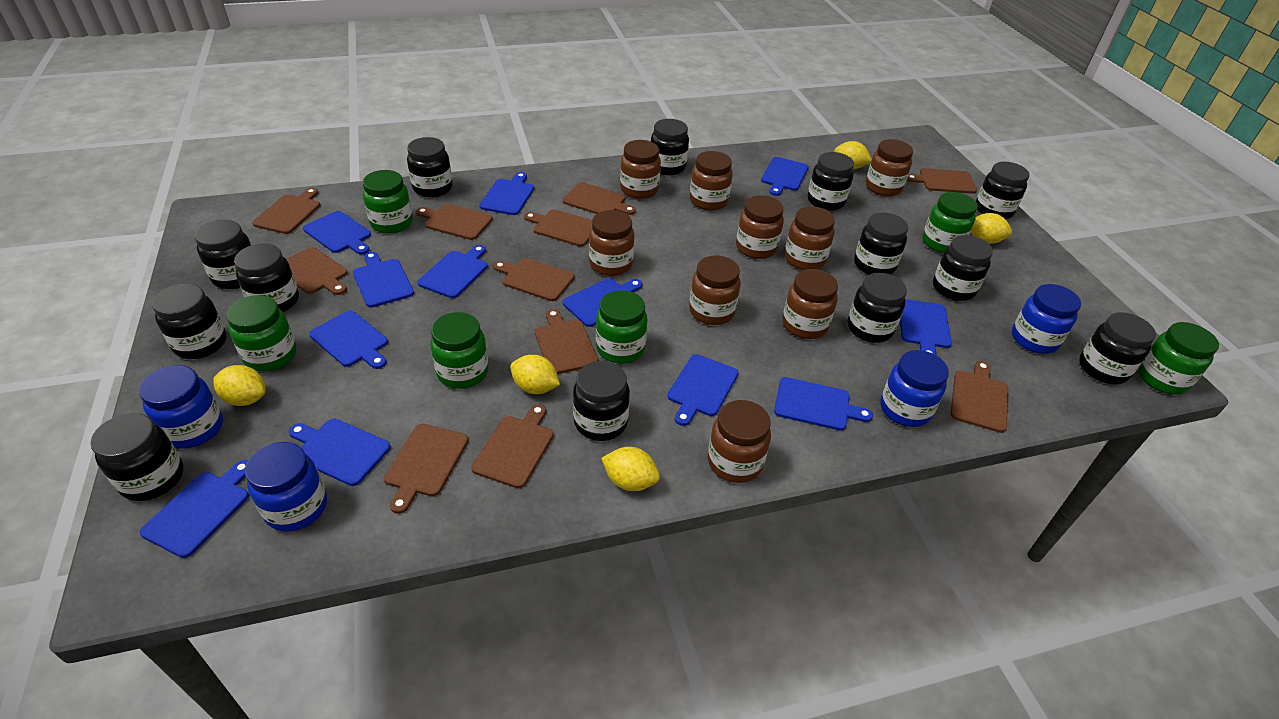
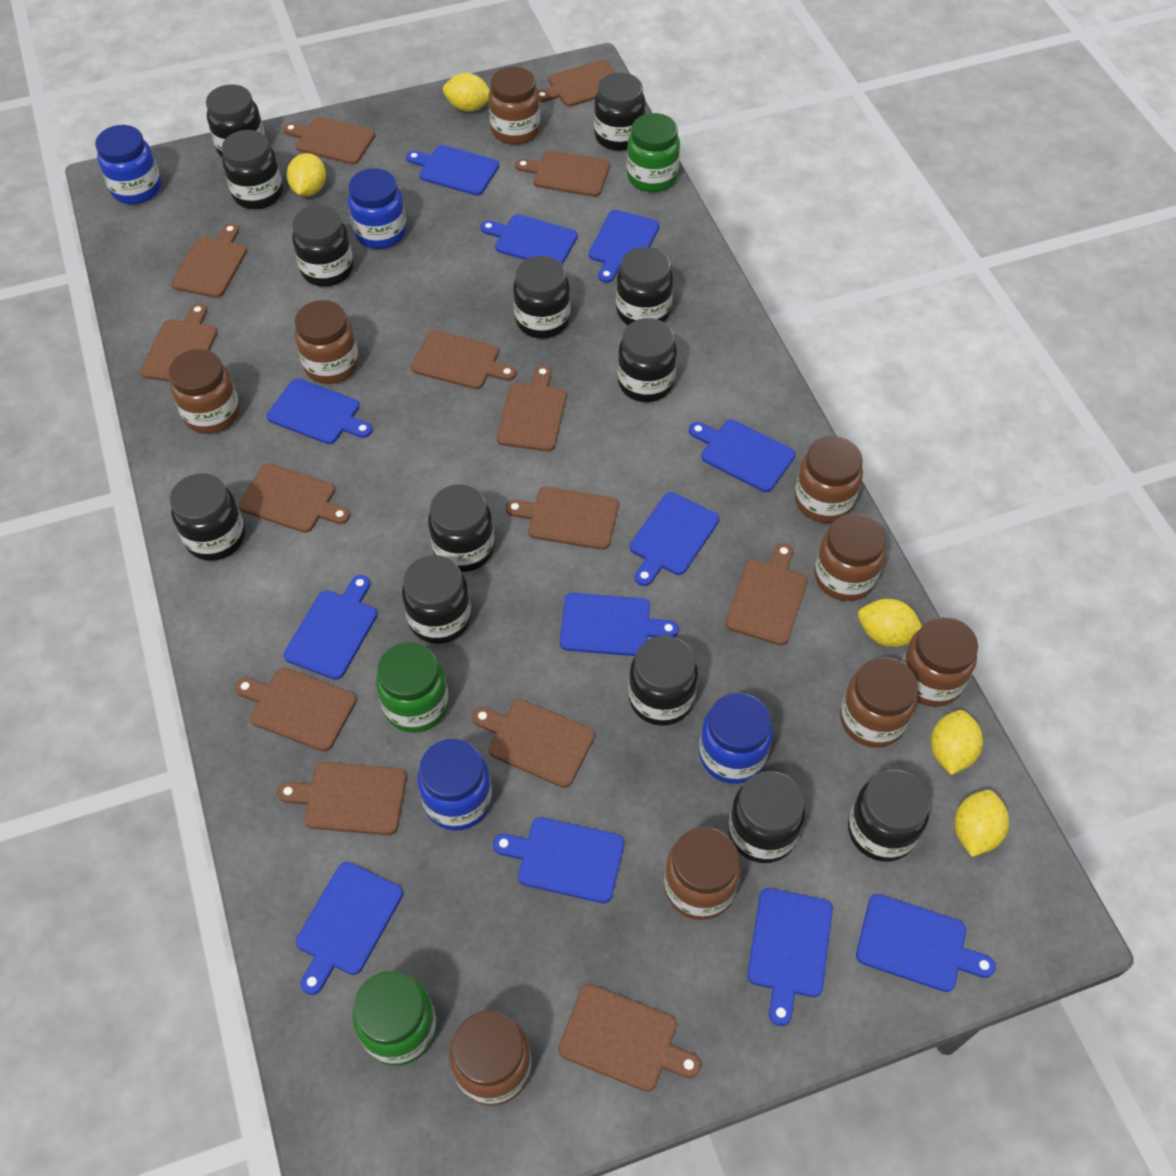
brown cutting board: [252,188,320,234] [286,247,348,295] [384,424,469,514] [416,204,493,240] [471,404,554,488] [493,258,575,301] [524,209,592,247] [535,309,598,374] [563,182,636,215] [907,168,977,194] [950,361,1008,433] = 11 -> [140,304,217,382] [171,223,247,298] [235,668,356,751] [238,463,350,533] [277,762,406,835] [283,117,375,165] [411,330,516,389] [472,699,595,788] [497,365,567,451] [506,487,619,550] [515,150,610,197] [538,60,615,107] [558,984,701,1092] [725,543,807,646] = 14
green jar: [226,295,296,372] [363,170,413,234] [430,312,489,389] [596,290,647,364] [923,192,978,253] [1138,322,1219,395] = 6 -> [352,971,436,1066] [376,642,449,733] [627,113,680,192] = 3

